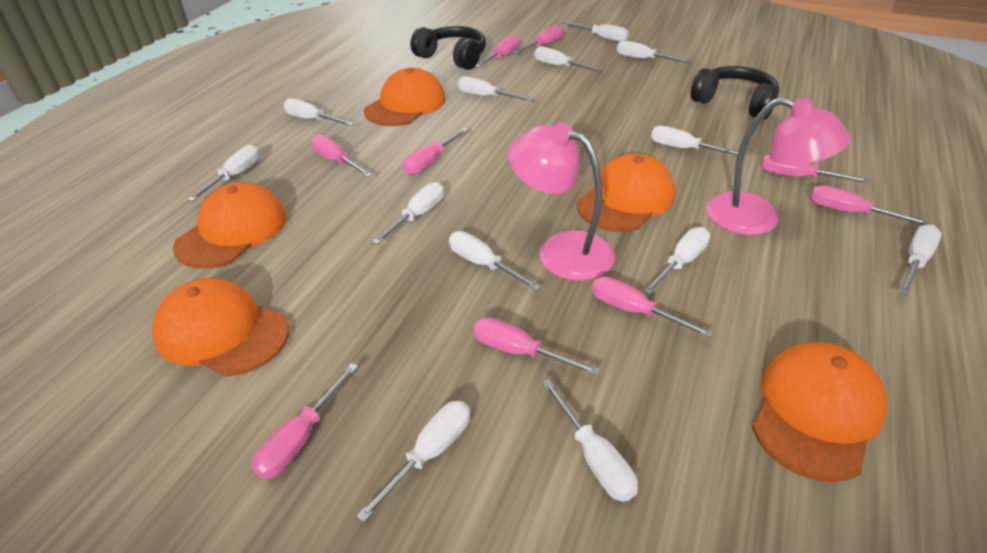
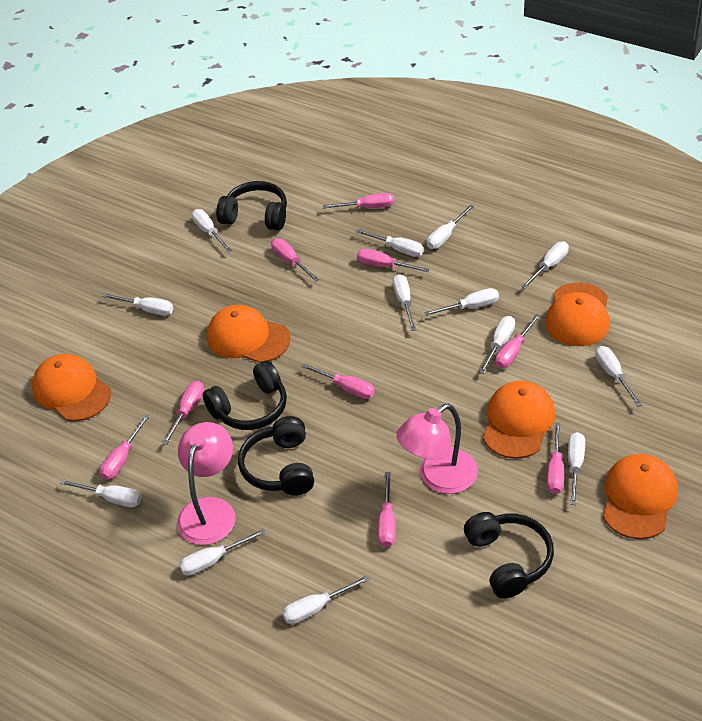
black headphones: [411,26,486,70] [691,66,779,119] = 2 -> [203,360,287,430] [216,181,287,231] [238,416,314,496] [464,512,554,599] = 4

